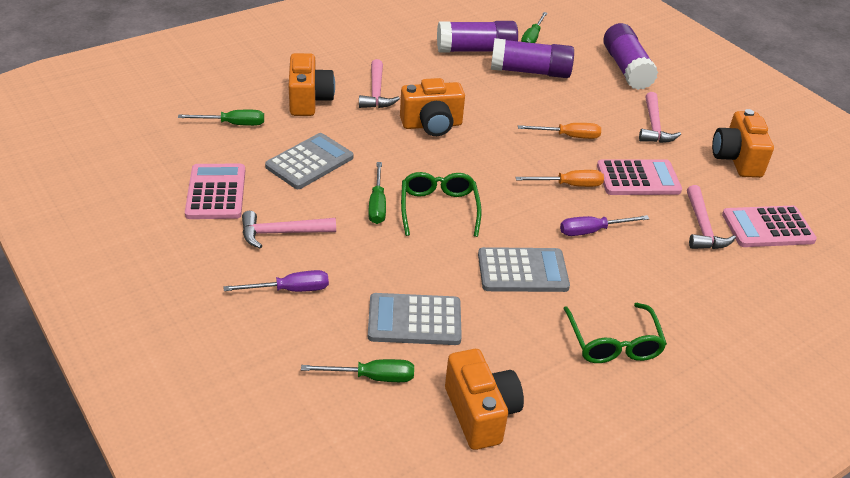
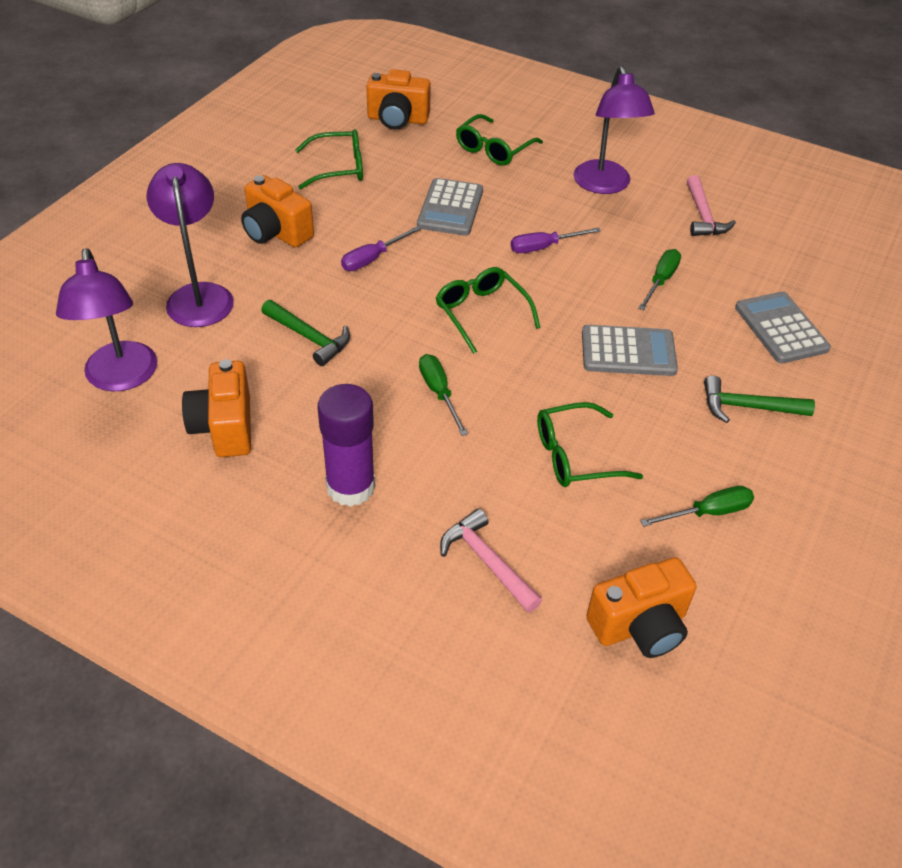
green glasses: [401,172,482,237] [563,303,667,363] = 2 -> [295,129,363,189] [436,267,541,354] [456,114,543,165] [537,402,643,487] = 4
green hammer: none = 0 -> [261,300,350,366] [704,376,815,423] = 2
green screwdriver: [178,110,264,126] [301,359,414,382] [368,162,386,224] [521,12,547,43] = 4 -> [419,354,468,436] [638,249,681,310] [640,486,754,527] = 3
orange screwdriver: [515,170,604,187] [518,123,601,139] = 2 -> none = 0
pink calculator: [185,164,245,219] [597,159,682,195] [722,206,817,247] = 3 -> none = 0
pink hammer: [242,211,336,248] [359,59,400,108] [639,92,681,143] [687,185,736,249] = 4 -> [440,508,542,613] [687,175,736,236] = 2
purple glue stick: [437,21,518,52] [491,38,574,78] [603,23,658,90] = 3 -> [318,384,375,507] = 1
purple lamp: none = 0 -> [56,248,157,392] [147,163,234,327] [574,66,655,194] = 3

